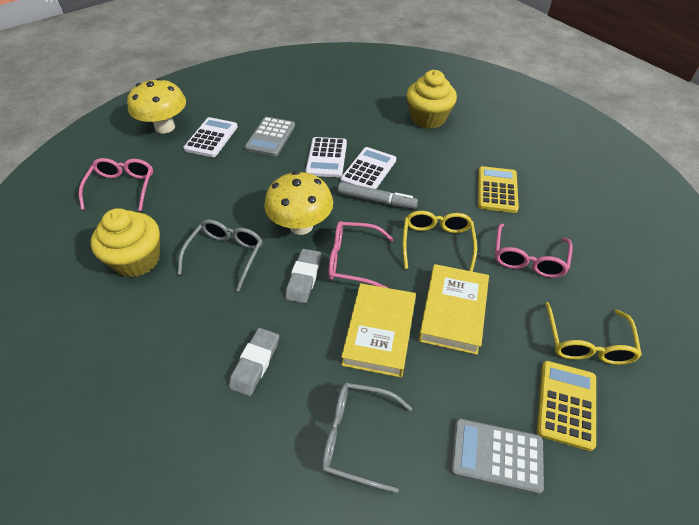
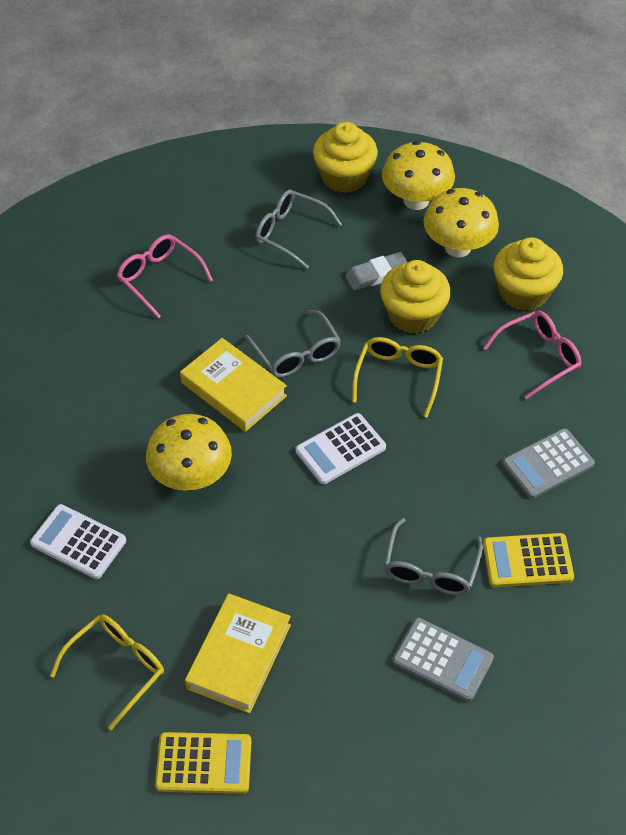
grey eraser: [229,328,279,396] [285,249,322,304] = 2 -> [345,252,407,291] = 1
grey glasses: [178,219,263,292] [322,383,412,493] = 2 -> [245,310,341,378] [255,190,342,269] [384,518,483,595] = 3
grey marker: [338,182,418,209] = 1 -> none = 0
pink glasses: [79,158,153,211] [328,221,394,288] [495,224,573,278] = 3 -> [117,234,213,318] [483,311,581,399] = 2
white calculator: [183,117,238,157] [305,137,347,177] [340,147,396,189] = 3 -> [30,504,126,579] [296,413,386,484] = 2
yellow cupcake: [91,208,160,277] [407,70,457,129] = 2 -> [313,122,378,193] [380,260,451,334] [493,237,563,311] = 3
yellow mushroom: [127,78,186,134] [264,171,333,235] = 2 -> [146,414,232,491] [382,141,455,210] [424,188,499,257] = 3

